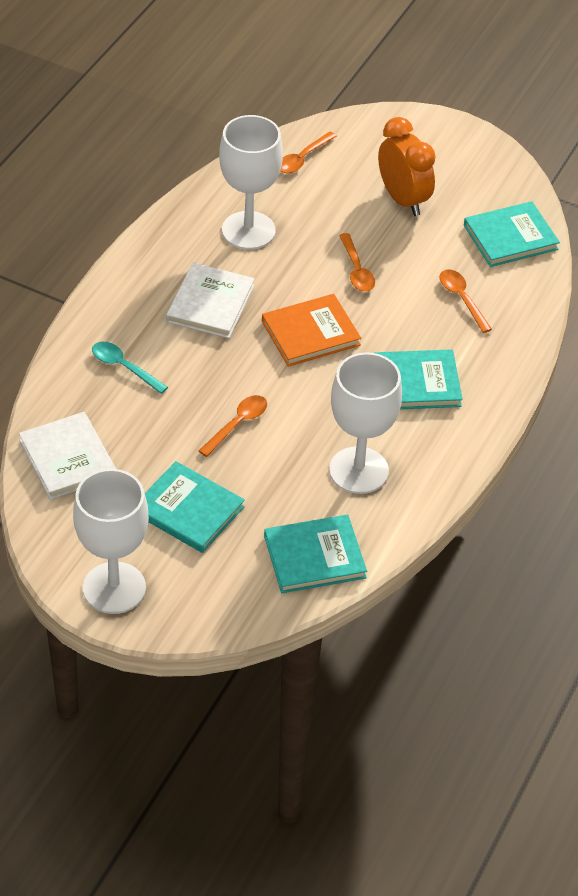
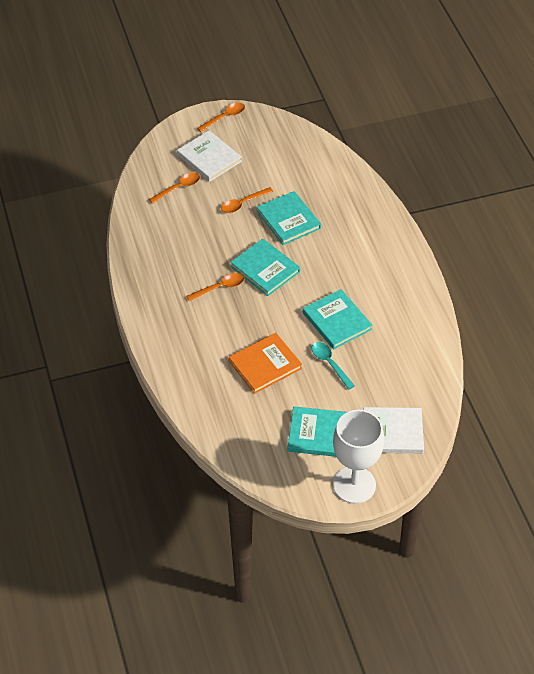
orange clock: [378,117,436,216] = 1 -> none = 0
white goblet: [73,469,149,614] [219,115,283,250] [329,352,402,494] = 3 -> [333,410,384,504] = 1

